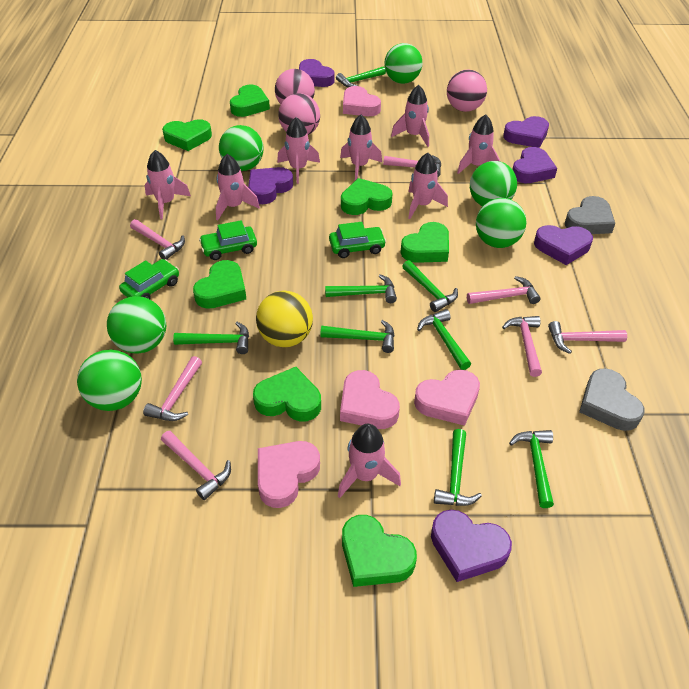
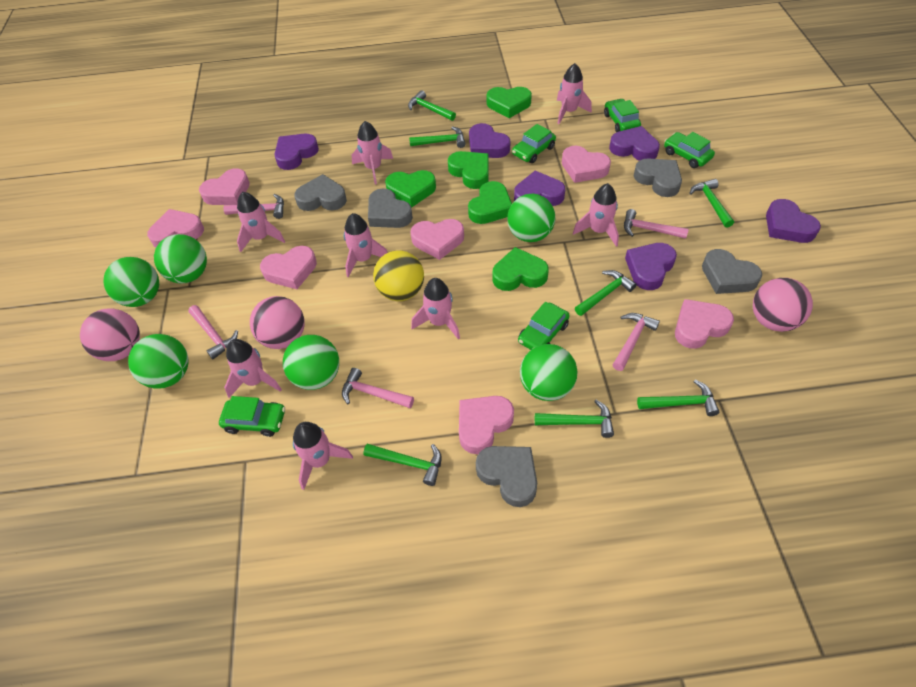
green car: [119,259,179,299] [199,220,257,260] [329,222,386,258] = 3 -> [219,396,285,437] [512,124,556,163] [518,302,570,350] [604,99,641,132] [664,132,715,168] = 5
green hammer: [173,322,249,354] [320,320,395,353] [325,274,397,303] [336,66,386,87] [402,260,458,312] [417,309,471,370] [434,429,482,506] [509,430,554,508] = 8 -> [363,444,442,486] [408,90,456,121] [409,126,466,148] [535,400,614,438] [575,270,637,316] [637,380,719,416] [689,179,734,228] = 7
green heart: [162,119,212,151] [193,260,246,309] [230,84,270,117] [253,367,321,421] [341,178,392,215] [342,515,417,587] [400,222,449,263] = 7 -> [385,170,436,208] [448,151,489,189] [468,181,512,224] [487,87,532,118] [492,247,549,291] = 5
grey heart: [565,196,615,234] [579,368,645,431] = 2 -> [294,174,347,211] [368,188,413,228] [476,446,537,507] [634,158,682,197] [702,249,762,294] = 5
pink hammer: [130,219,185,260] [143,356,202,421] [161,431,231,500] [383,155,441,177] [467,276,541,304] [502,316,542,377] [548,321,627,354] = 7 -> [188,305,238,359] [223,194,284,219] [342,368,414,408] [613,313,660,371] [624,209,689,239] = 5
pink heart: [258,441,320,508] [340,370,400,429] [343,86,381,116] [414,370,480,426] = 4 -> [147,209,204,248] [199,168,250,205] [260,246,317,289] [410,219,464,260] [459,396,514,454] [562,146,611,183] [675,299,734,349] = 7

